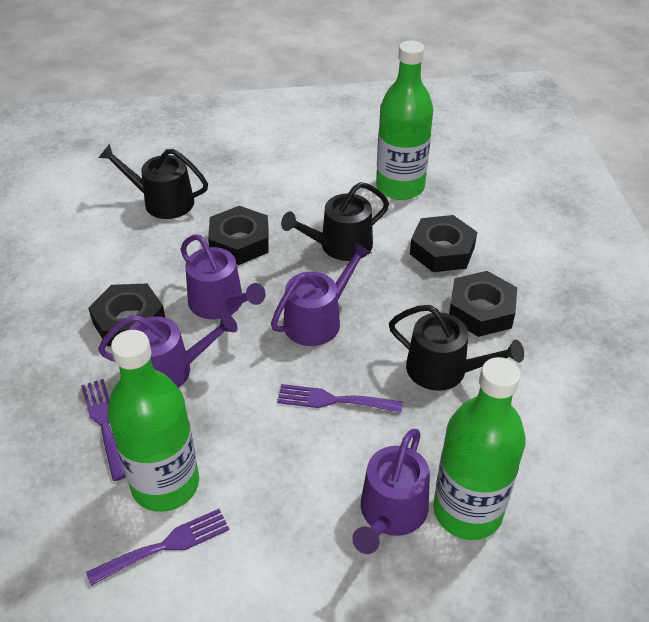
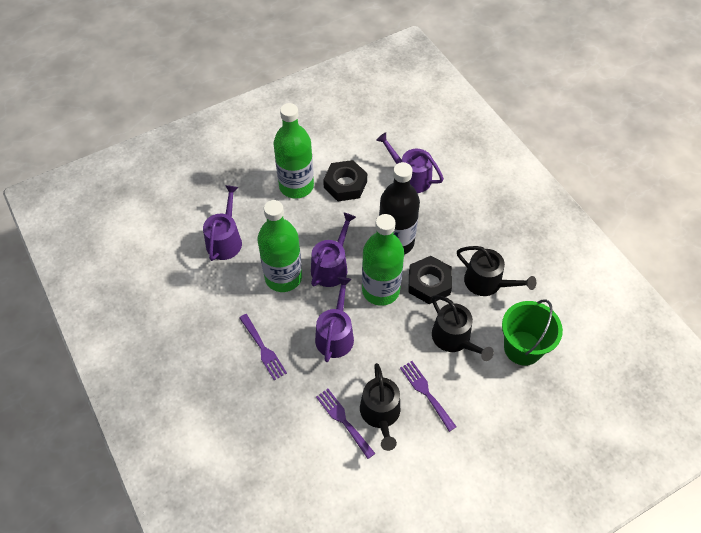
black bottle: none = 0 -> [379,162,420,255] = 1
black nut: [88,284,165,346] [208,206,269,265] [410,215,477,272] [449,271,517,337] = 4 -> [323,160,367,201] [408,256,452,304] = 2
green bucket: none = 0 -> [502,299,563,366] = 1

